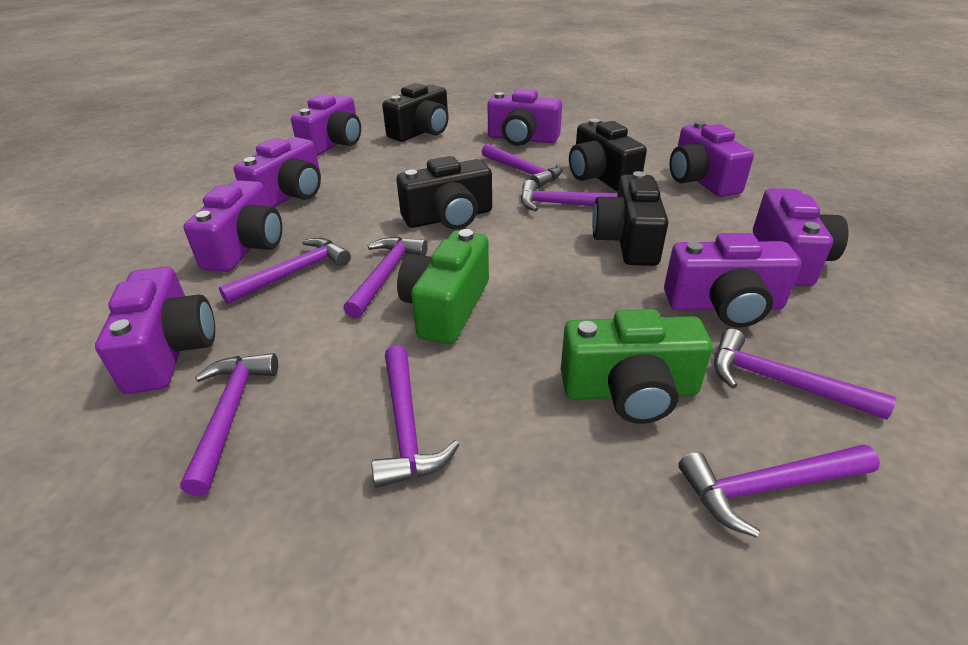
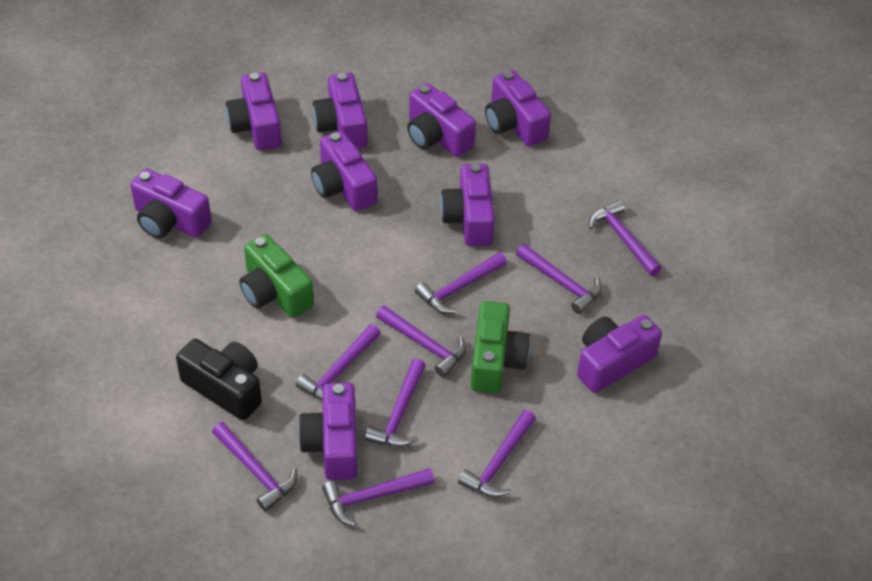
black camera: [382,83,449,142] [396,156,492,230] [569,118,647,192] [592,171,669,266] = 4 -> [176,339,262,420] = 1
purple camera: [95,267,215,394] [183,180,282,272] [234,137,321,207] [291,94,361,156] [487,89,562,146] [664,233,801,328] [670,121,754,197] [753,188,849,286] = 8 -> [130,169,212,239] [226,72,282,151] [298,383,357,480] [311,131,377,211] [313,73,367,149] [407,83,476,157] [440,164,495,246] [485,70,551,147] [577,315,662,393] = 9
purple hammer: [180,353,278,496] [219,238,351,304] [343,237,428,319] [371,345,459,488] [482,144,562,189] [521,180,618,212] [678,444,880,538] [714,329,896,420] = 8 -> [212,422,297,512] [296,324,381,400] [322,468,434,526] [365,359,426,447] [376,305,466,377] [415,252,507,314] [458,410,536,498] [516,244,602,314] [589,200,662,276] = 9

